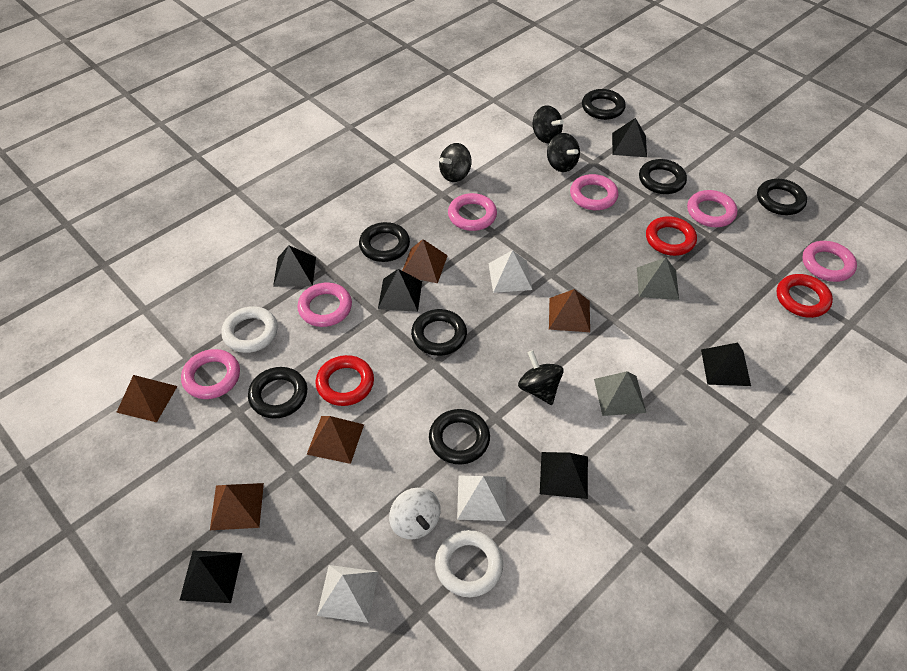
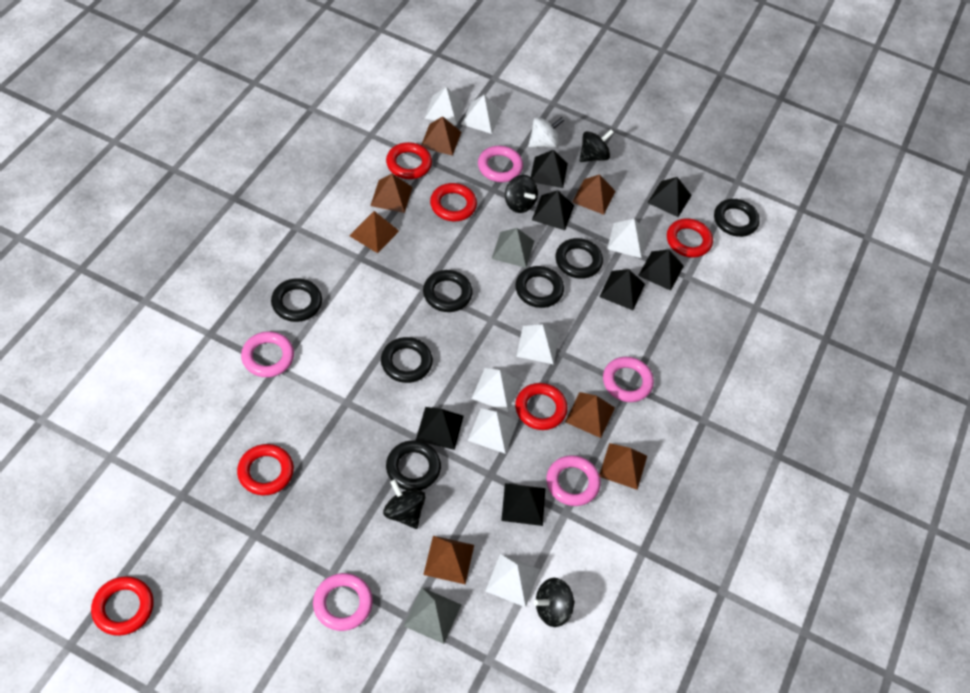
black pyramid: [180,550,242,603] [273,245,316,287] [378,269,422,312] [540,452,588,499] [612,118,647,157] [701,343,751,386] = 6 -> [416,407,464,450] [501,483,545,526] [531,150,568,188] [532,190,574,230] [599,269,645,310] [638,250,684,291] [647,177,692,217] = 7
brown pyramid: [116,375,177,422] [210,483,264,530] [306,416,364,464] [402,239,448,283] [549,289,590,332] = 5 -> [349,211,399,253] [371,174,413,213] [421,116,461,156] [423,536,474,585] [565,392,615,438] [572,174,616,215] [599,443,647,490] = 7
pink ring: [181,349,240,399] [297,282,352,327] [448,193,497,231] [570,174,619,210] [687,190,737,227] [802,241,857,282] = 6 -> [241,331,294,377] [313,573,373,631] [478,146,523,182] [546,455,601,506] [603,357,654,402] = 5
red ring: [316,355,374,406] [646,216,697,256] [777,274,833,318] = 3 -> [91,576,154,636] [237,444,294,495] [386,142,432,179] [430,183,477,221] [515,383,567,430] [667,218,713,258] = 6
white pyramid: [317,565,378,623] [457,475,506,521] [488,250,532,293] = 3 -> [425,87,464,125] [461,95,502,134] [468,408,518,454] [471,368,521,412] [485,554,540,607] [516,324,559,365] [607,219,648,258] = 7
white ring: [221,306,278,353] [435,530,503,597] = 2 -> none = 0

